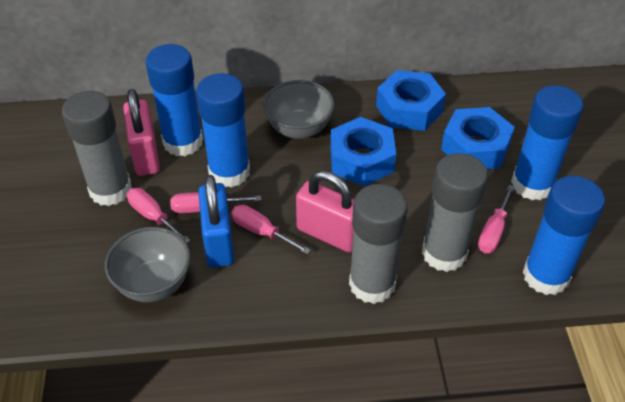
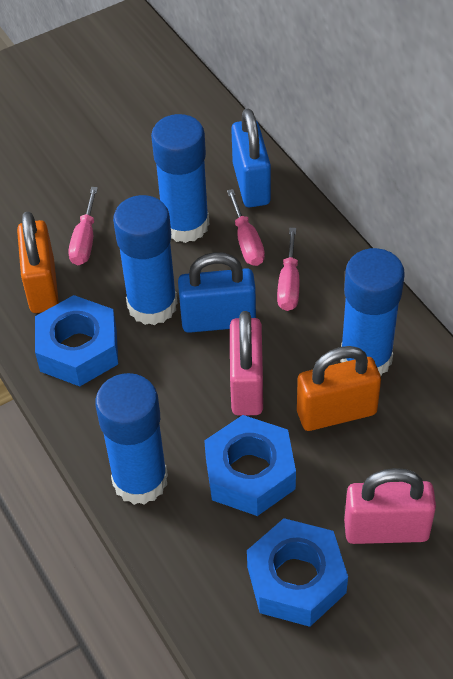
blue padlock: [198,175,234,268] = 1 -> [178,252,256,333] [231,108,271,207] = 2
grey bowl: [105,227,191,302] [263,80,334,139] = 2 -> none = 0
grey glue stick: [62,91,132,206] [349,184,408,304] [422,153,488,272] = 3 -> none = 0
orange padlock: none = 0 -> [17,211,59,313] [297,346,381,431] = 2
pink screwdriver: [127,188,191,243] [170,192,261,213] [231,205,311,254] [478,185,515,253] = 4 -> [68,187,98,265] [227,189,265,266] [277,228,299,311] = 3

